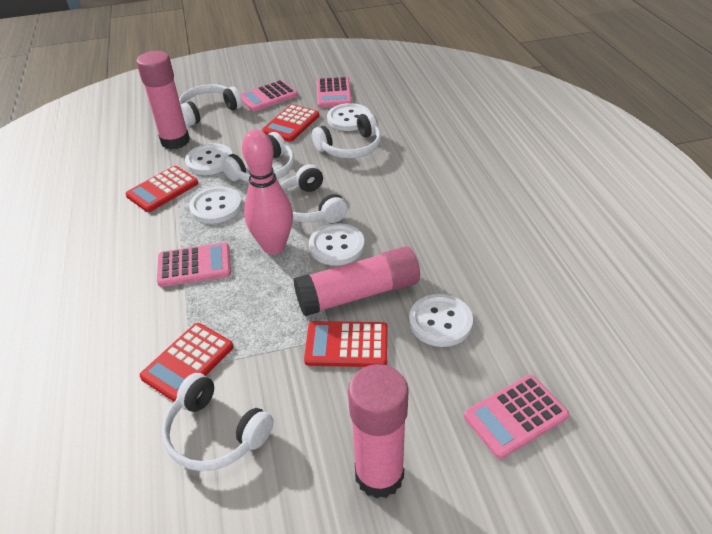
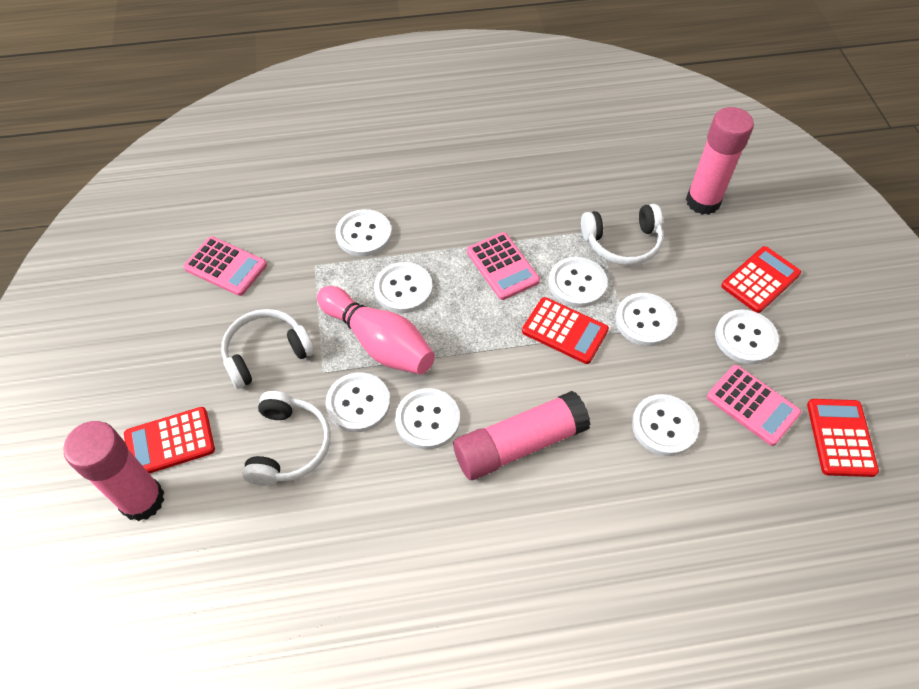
pink calculator: [157,243,231,287] [240,80,298,112] [316,77,352,108] [464,375,569,459] = 4 -> [183,236,267,296] [467,232,540,300] [707,365,801,446] = 3
white button: [185,143,232,175] [189,187,242,224] [309,223,365,265] [327,103,371,131] [409,294,473,347] = 5 -> [326,372,390,432] [335,209,392,256] [374,262,433,313] [395,388,460,449] [548,257,607,308] [615,293,677,346] [632,394,699,456] [715,309,779,364] = 8
white headphones: [161,373,274,471] [179,84,243,126] [221,132,295,182] [280,164,348,223] [312,112,381,159] = 5 -> [221,309,315,389] [242,391,331,486] [581,204,663,265] = 3

